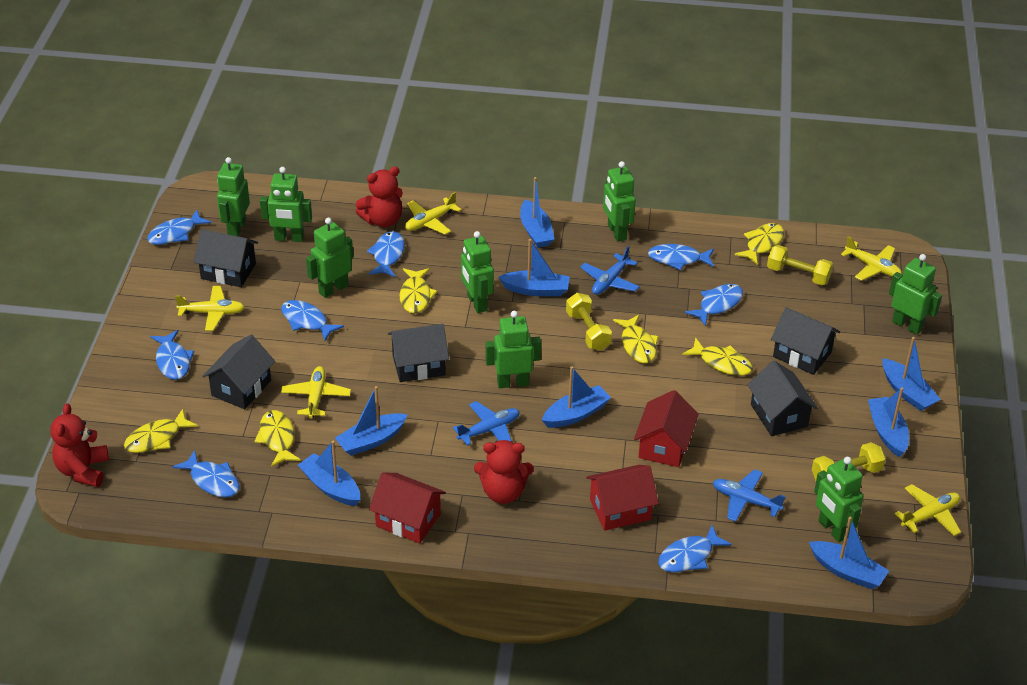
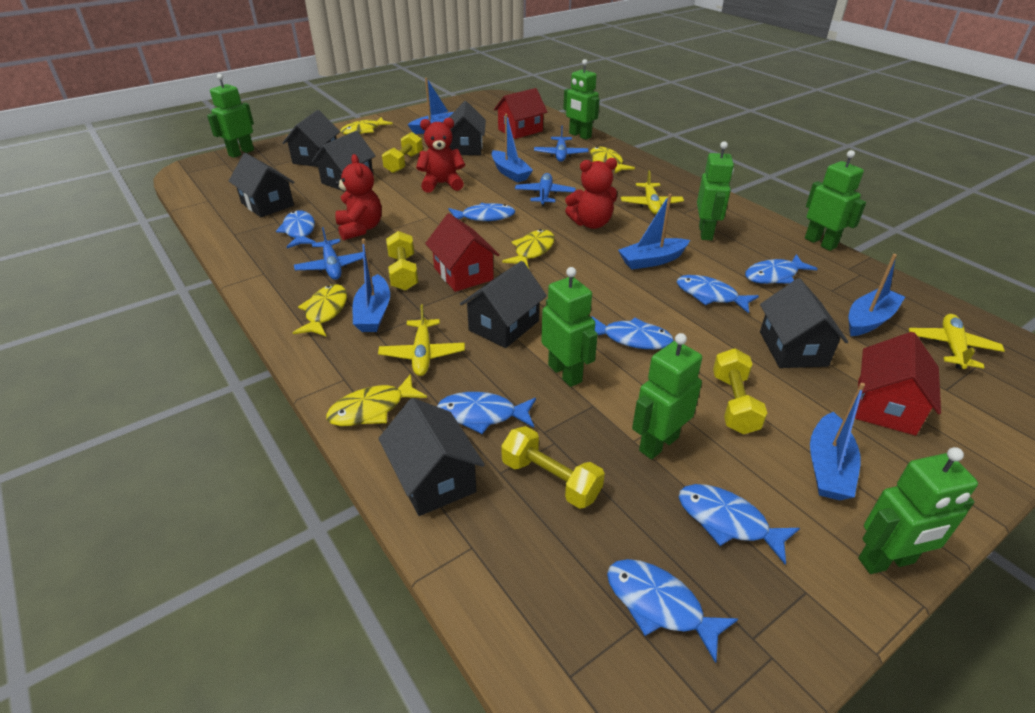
black house: [193,229,258,287] [202,335,275,409] [388,324,449,382] [747,361,818,436] [771,307,840,375] = 5 -> [229,153,295,217] [282,110,340,167] [312,131,376,192] [378,398,485,516] [449,101,486,155] [460,261,547,348] [760,278,848,368] = 7
blue boat: [298,441,360,506] [335,386,408,456] [498,239,570,296] [520,177,555,248] [542,366,611,428] [809,517,889,589] [868,387,909,457] [882,337,941,411] = 8 -> [352,239,390,332] [408,78,453,134] [491,114,533,183] [618,194,690,270] [810,383,865,500] [849,254,905,336] = 6
green robot: [217,157,250,236] [260,167,312,242] [306,218,353,298] [461,231,494,313] [485,311,541,388] [603,161,636,242] [814,457,863,542] [889,254,942,335] = 8 -> [207,74,254,158] [541,267,598,387] [563,59,600,140] [632,333,702,459] [697,141,734,240] [805,150,866,251] [858,447,978,574] = 7
yellow dumbbell: [566,293,612,350] [767,245,833,285] [812,442,885,481] = 3 -> [382,132,423,173] [386,231,418,291] [501,426,605,509] [713,348,767,434] = 4
yellow fish: [124,409,198,453] [254,410,301,467] [400,268,438,314] [613,315,659,363] [682,337,753,376] [734,223,784,265] = 6 -> [292,284,347,336] [326,374,427,426] [340,117,393,135] [502,229,555,269] [590,147,635,173] = 5
yellow plane: [175,286,245,331] [281,366,351,418] [405,192,461,235] [841,236,902,281] [895,484,961,536] = 5 -> [378,304,465,376] [621,170,684,214] [909,314,1005,369] = 3

